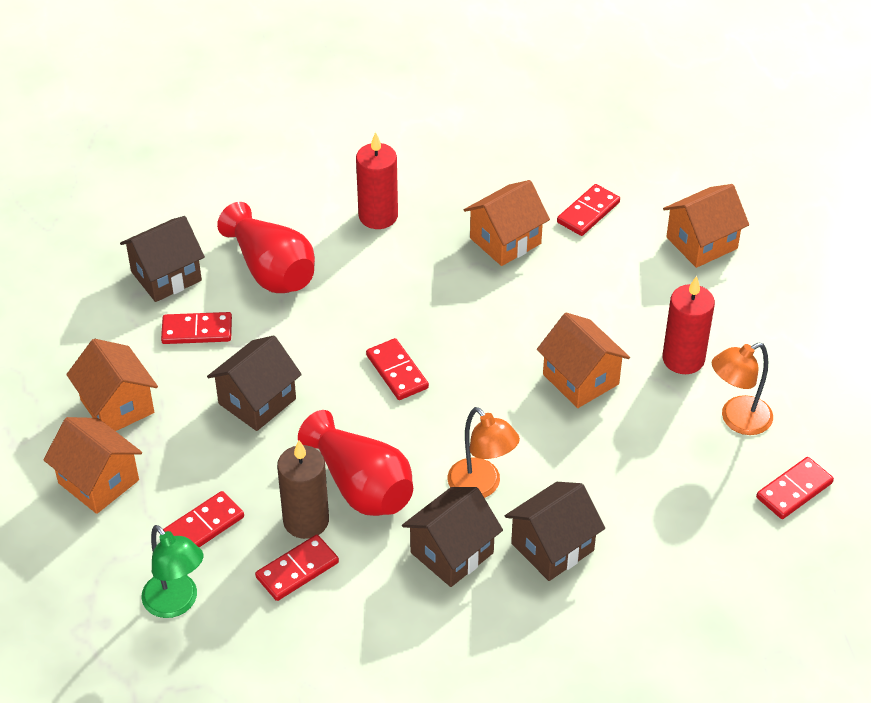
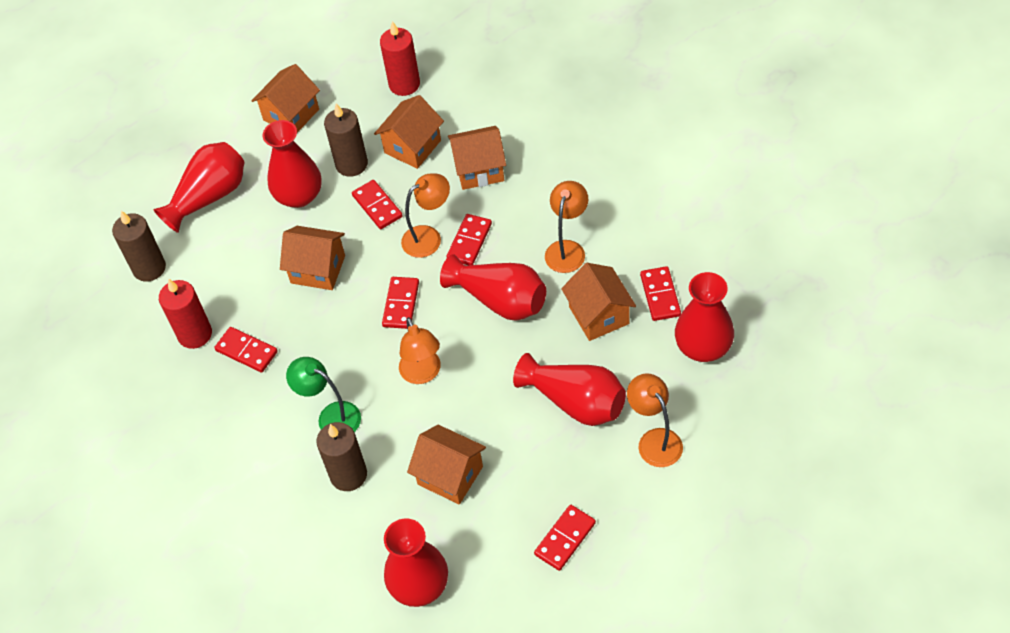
brown candle: [277,440,329,539] = 1 -> [112,211,166,282] [316,422,367,491] [324,103,368,177] = 3
brown house: [120,216,205,302] [207,335,302,431] [402,487,503,587] [505,482,605,581] = 4 -> none = 0
orange house: [43,417,142,514] [66,339,158,431] [464,180,550,266] [537,313,630,408] [663,184,749,268] = 5 -> [251,64,320,133] [280,226,345,290] [374,95,444,169] [407,425,486,505] [448,126,506,190] [561,263,636,341] = 6
orange lamp: [447,407,520,498] [712,343,773,435] = 2 -> [399,317,441,384] [401,174,450,258] [545,181,588,273] [627,374,683,467] = 4
red vase: [217,202,315,293] [298,410,413,516] = 2 -> [153,142,244,233] [262,120,322,208] [384,518,448,607] [440,254,546,320] [513,353,626,426] [675,272,734,362] = 6

